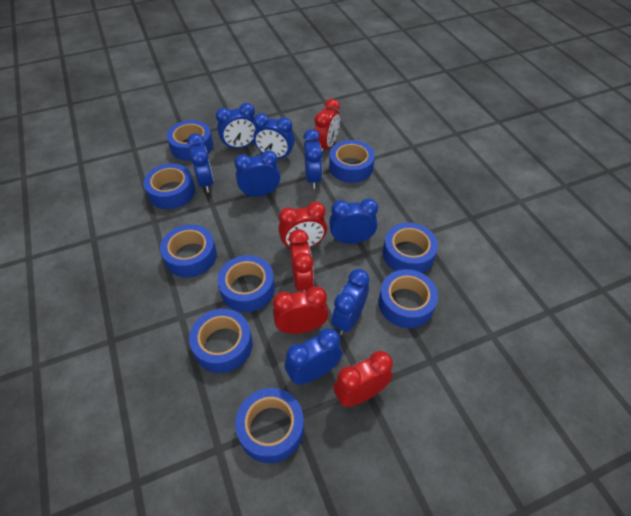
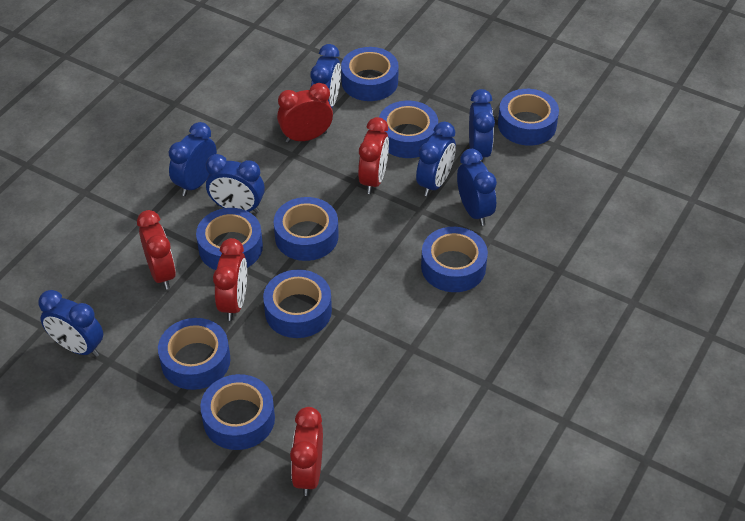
blue clock: [187,133,214,193] [216,103,257,150] [234,150,280,197] [253,113,295,160] [285,328,342,384] [303,129,322,189] [329,198,378,244] [332,269,370,335] = 8 -> [38,290,103,357] [169,122,217,196] [206,154,265,213] [311,44,341,108] [416,122,456,197] [457,149,497,226] [469,89,495,163] = 7

